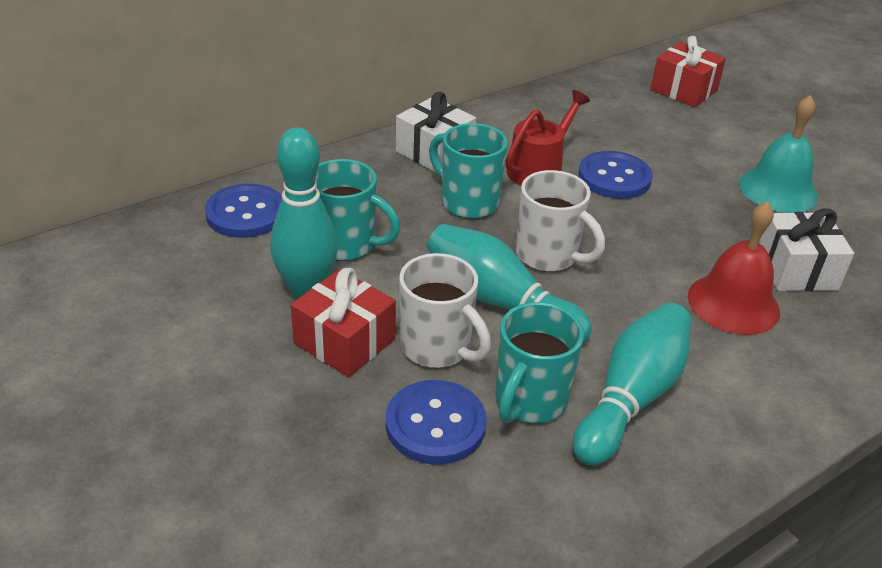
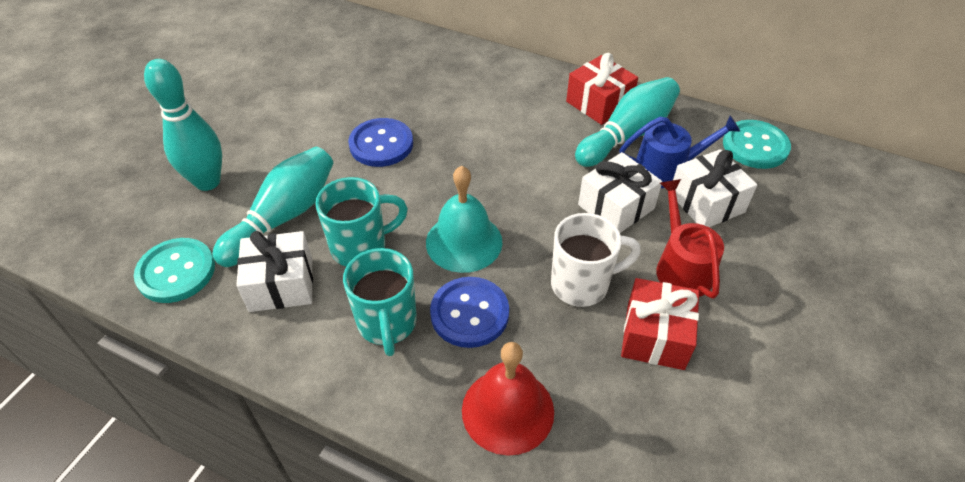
blue button: [205,184,282,238] [386,380,487,464] [578,151,653,199] = 3 -> [348,118,413,167] [430,277,509,348] = 2
blue watering can: none = 0 -> [619,115,741,188] = 1
turquoise button: none = 0 -> [134,238,215,303] [723,120,791,169] = 2
turquoise mug: [315,159,401,261] [429,123,508,219] [495,302,584,423] = 3 -> [315,177,408,267] [343,248,417,356] = 2
white gift: [396,92,476,173] [759,209,854,291] = 2 -> [236,231,313,312] [578,152,662,233] [673,149,757,227] = 3
white mug: [399,253,491,368] [516,170,605,272] = 2 -> [551,213,641,307] = 1

